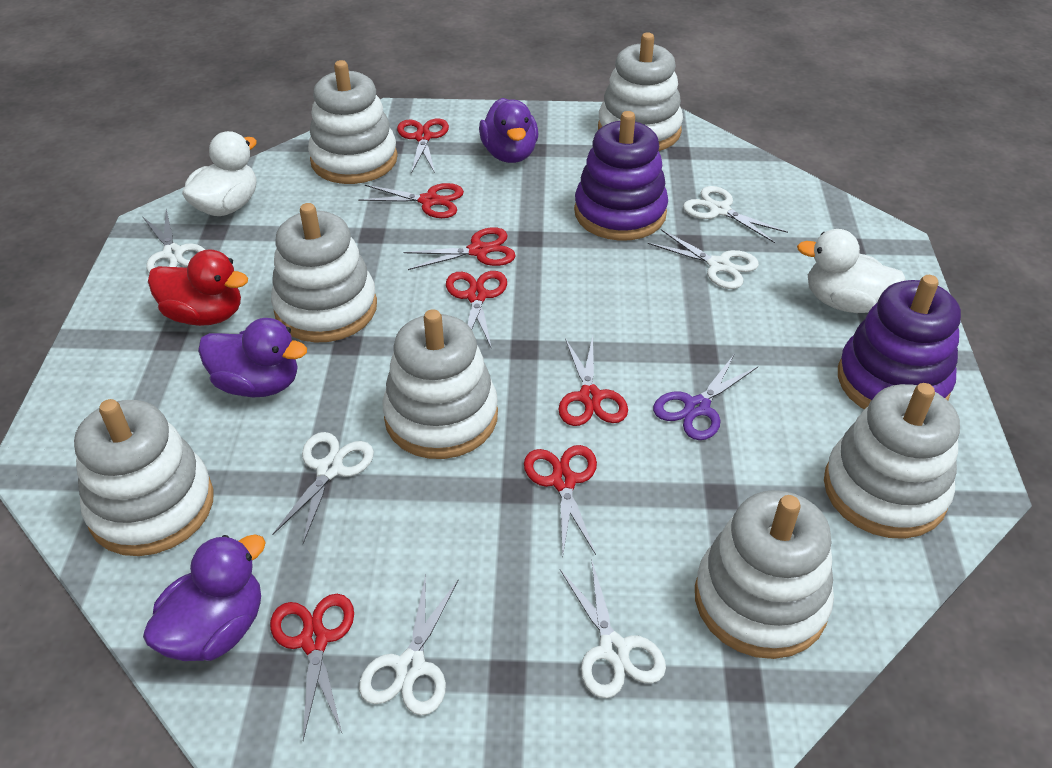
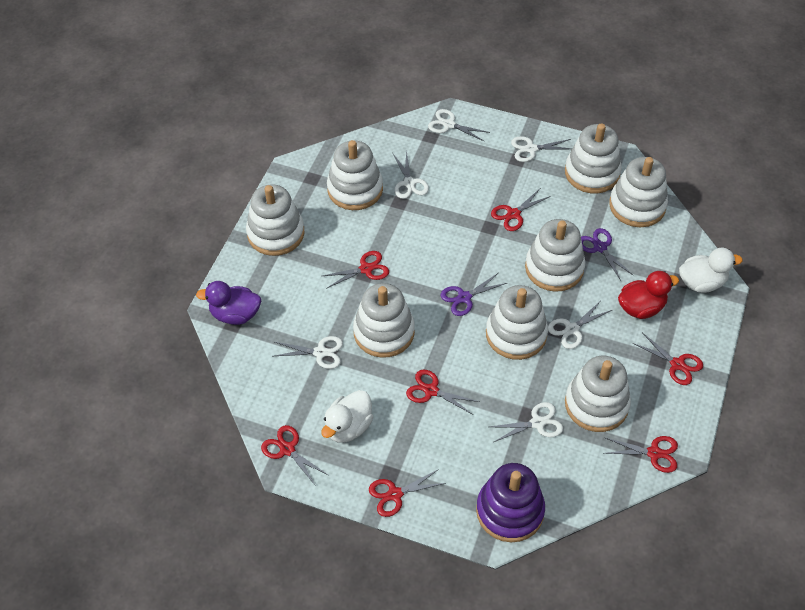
purple duck: [143,535,266,661] [198,318,307,397] [479,98,538,163] = 3 -> [196,281,261,325] = 1
purple scissors: [653,355,758,440] = 1 -> [440,273,507,316] [581,228,633,281] = 2
purple stacking toy: [574,111,668,241] [838,275,961,409] = 2 -> [476,463,545,542] = 1
white stacking toy: [74,399,214,556] [271,203,377,343] [308,60,398,184] [383,309,498,459] [598,33,683,151] [695,490,834,659] [824,383,960,539] = 7 -> [246,185,305,256] [327,140,383,210] [353,283,415,358] [486,285,548,360] [525,219,585,292] [565,123,622,193] [565,356,631,432] [609,157,668,227] = 8

